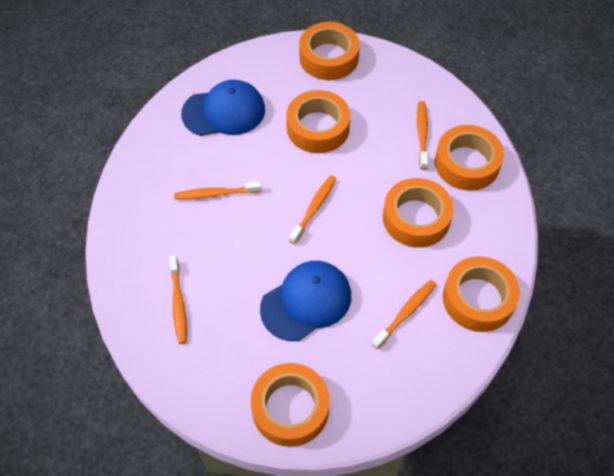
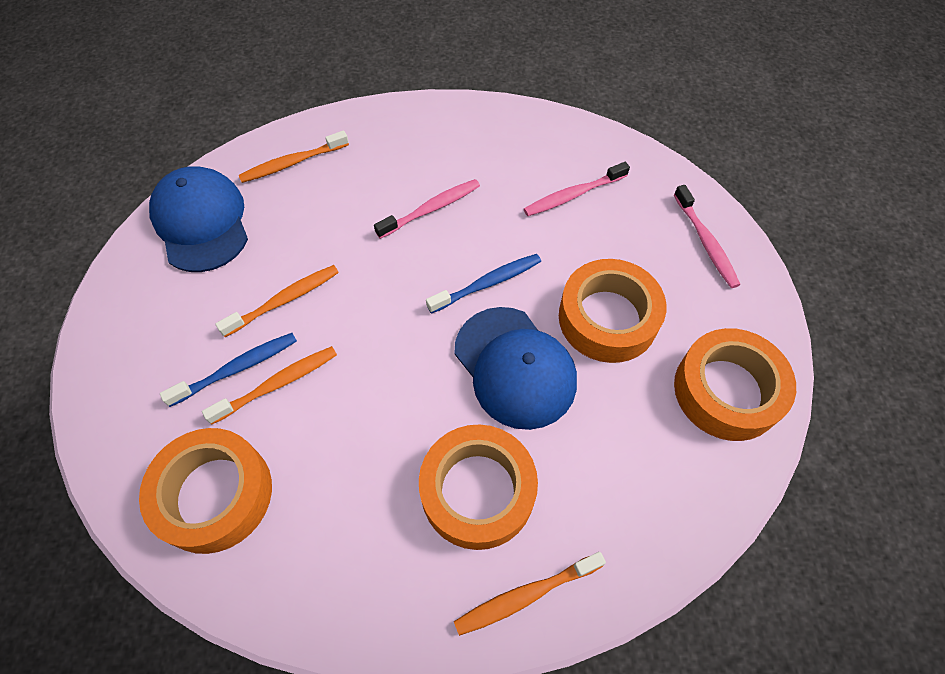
blue toothbrush: none = 0 -> [160,333,297,407] [426,254,541,314] = 2
orange tape: [251,363,330,447] [286,90,350,153] [299,22,360,80] [383,178,454,248] [435,125,504,191] [443,256,520,332] = 6 -> [139,428,272,554] [419,424,538,550] [559,259,666,363] [674,328,796,441] = 4
orange toothbrush: [169,255,187,344] [174,181,262,200] [289,175,336,244] [372,280,436,349] [417,101,428,170] = 5 -> [202,346,337,425] [215,265,339,337] [239,130,349,183] [454,552,606,636] = 4
pink toothbrush: none = 0 -> [374,179,480,239] [524,162,630,216] [674,185,740,288] = 3

